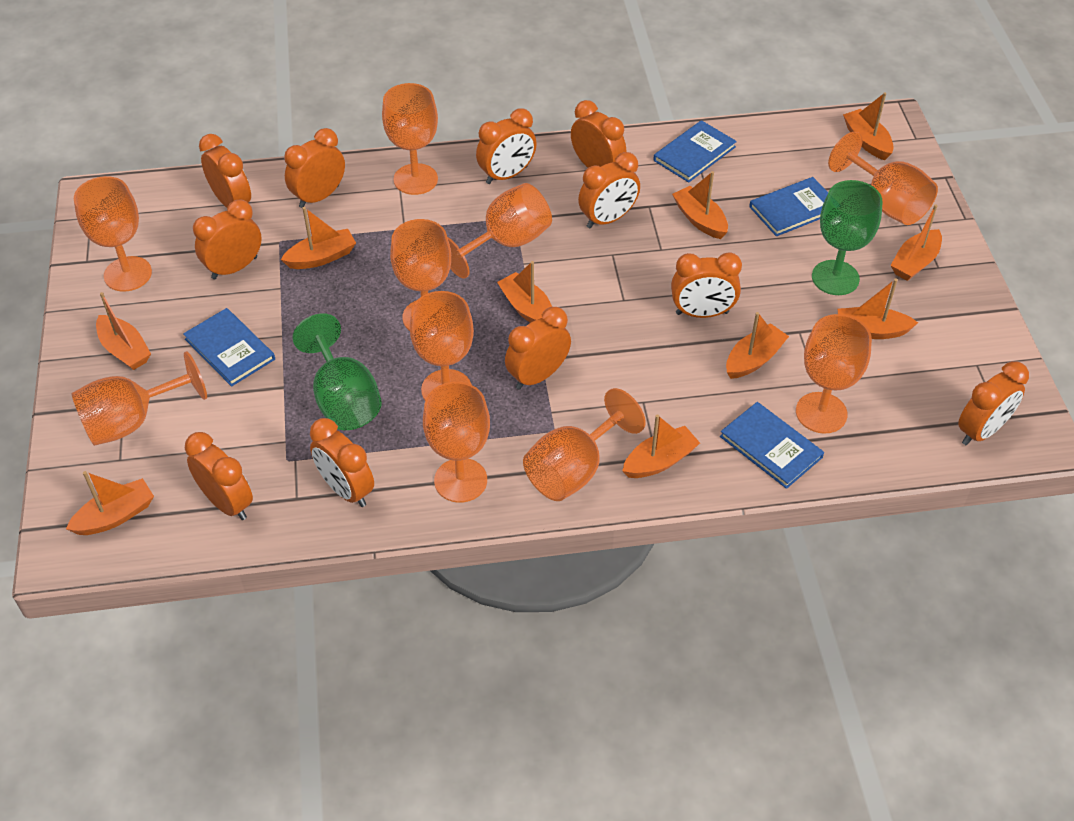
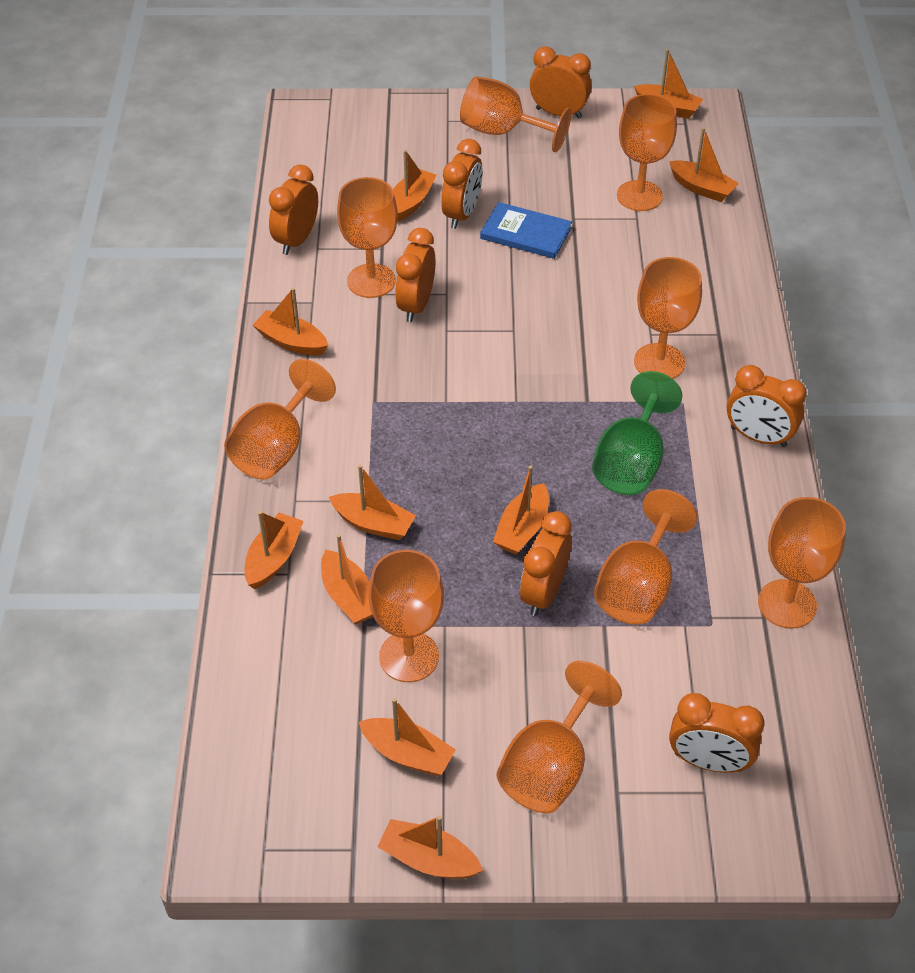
blue book: [183,308,275,387] [653,120,737,183] [720,402,824,489] [749,177,828,236] = 4 -> [480,202,572,259] = 1
green goblet: [292,313,382,430] [812,180,883,295] = 2 -> [592,371,682,495] = 1
orange clock: [185,432,253,520] [193,200,262,279] [199,134,251,208] [284,128,345,208] [310,418,374,507] [476,108,537,184] [505,307,571,390] [571,100,626,168] [578,152,640,228] [671,252,742,318] [958,361,1029,445] = 11 -> [269,164,318,255] [395,228,436,322] [441,139,483,229] [520,511,572,616] [530,46,592,119] [669,693,764,773] [727,365,807,447] = 7
orange goblet: [71,351,207,446] [74,176,152,292] [382,83,438,195] [390,219,451,331] [410,291,474,400] [423,382,490,503] [447,183,552,279] [523,388,646,501] [796,314,872,434] [828,132,938,225] = 10 -> [224,359,336,480] [337,177,398,298] [368,550,444,682] [460,76,571,152] [496,661,622,813] [594,489,697,625] [617,94,677,211] [634,257,702,379] [758,497,846,629] = 9

